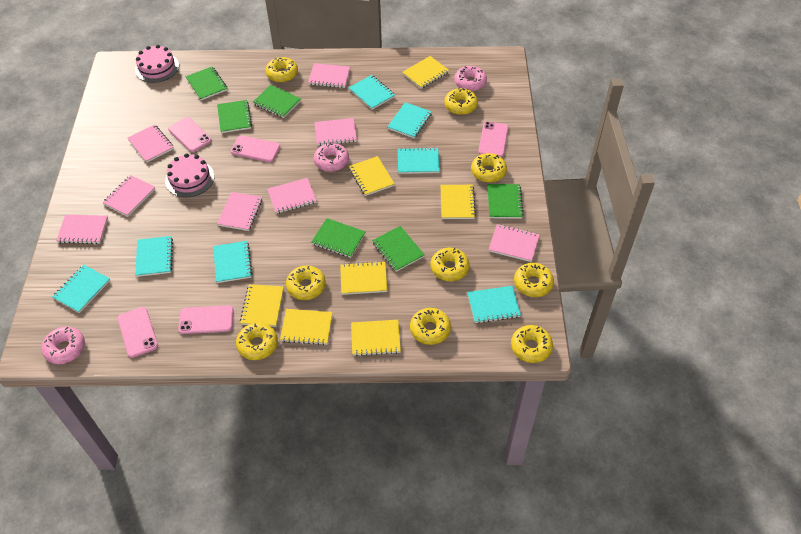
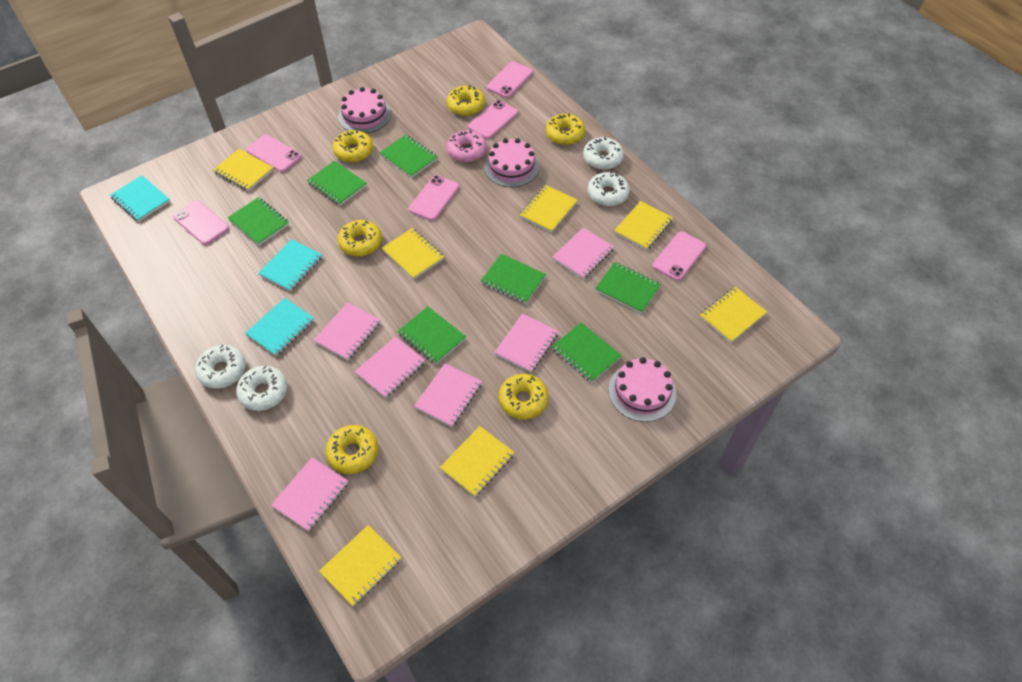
green notebook: [186,67,227,100] [217,100,252,133] [253,85,301,118] [311,218,365,258] [372,226,425,272] [488,184,524,219] = 6 -> [228,197,289,245] [307,161,367,205] [380,135,437,178] [398,306,466,364] [481,254,546,304] [552,322,622,383] [595,262,661,314] = 7
pink cake: [135,45,179,83] [165,153,215,197] = 2 -> [338,87,391,133] [484,138,539,187] [609,357,676,422] = 3
pink donut: [41,326,85,364] [314,143,349,172] [454,66,487,91] = 3 -> [446,130,487,162] = 1
pink notebook: [56,215,108,244] [102,175,155,216] [127,125,174,163] [217,192,263,231] [267,178,317,214] [308,63,350,88] [314,118,357,146] [488,224,540,262] = 8 -> [271,457,348,531] [314,302,380,361] [355,336,425,398] [414,363,482,427] [494,313,559,373] [552,227,614,279] = 6
pink phone: [117,307,158,358] [168,117,212,152] [178,305,234,334] [231,135,280,162] [478,122,508,157] = 5 -> [173,200,229,245] [246,135,302,172] [409,175,459,221] [468,100,518,139] [487,62,533,98] [652,231,706,281] = 6
turquoise notebook: [52,265,110,313] [135,236,173,277] [213,241,252,283] [349,75,395,110] [387,102,432,138] [398,147,440,174] [467,286,521,323] = 7 -> [110,175,170,222] [245,298,314,356] [258,239,322,291] = 3
white donut: none = 0 -> [195,345,246,389] [236,366,287,411] [583,137,624,170] [587,172,630,206] = 4
yellow donut: [236,323,278,360] [265,57,298,83] [286,265,326,300] [410,308,451,345] [430,248,469,281] [444,88,478,115] [471,153,507,183] [511,325,553,363] [514,263,554,297] = 9 -> [325,425,378,474] [333,130,373,162] [338,220,382,257] [447,85,485,116] [499,374,549,419] [546,114,585,145] = 6

